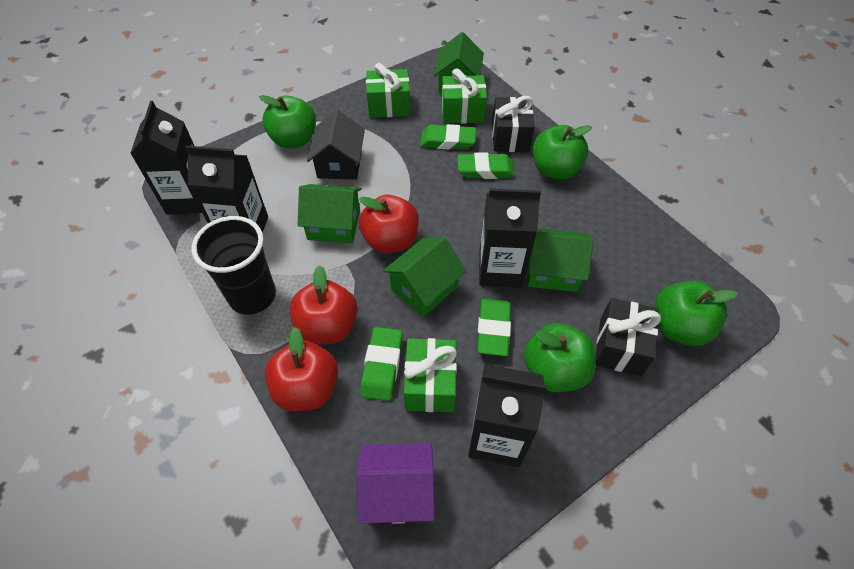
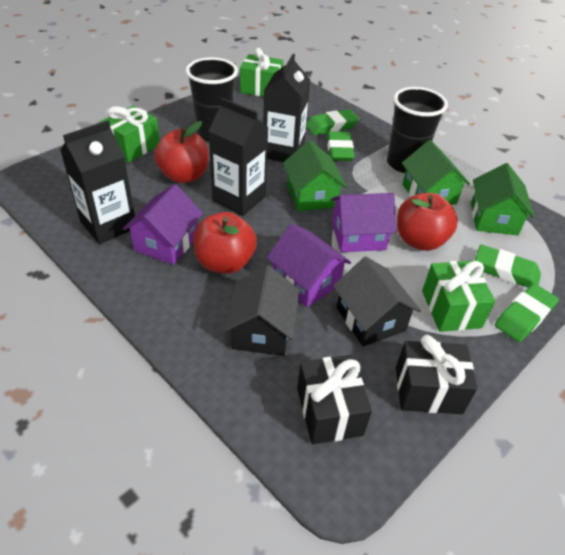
black carton: [130,101,202,214] [185,146,268,233] [468,364,547,467] [479,189,541,288] = 4 -> [60,120,135,244] [208,98,269,216] [263,54,311,162] = 3
black cup: [191,216,276,315] = 1 -> [186,57,238,141] [387,87,448,173] = 2
black house: [307,110,365,180] = 1 -> [224,265,300,356] [333,257,421,346] = 2
green apple: [259,95,316,149] [524,323,596,392] [533,125,592,179] [655,281,738,346] = 4 -> none = 0
green house: [298,184,361,243] [383,237,466,317] [434,32,484,94] [528,228,594,292] = 4 -> [283,140,347,212] [402,140,470,205] [471,163,535,235] = 3
purple house: [356,443,435,524] = 1 -> [123,184,203,265] [267,224,351,307] [331,193,397,253] = 3

